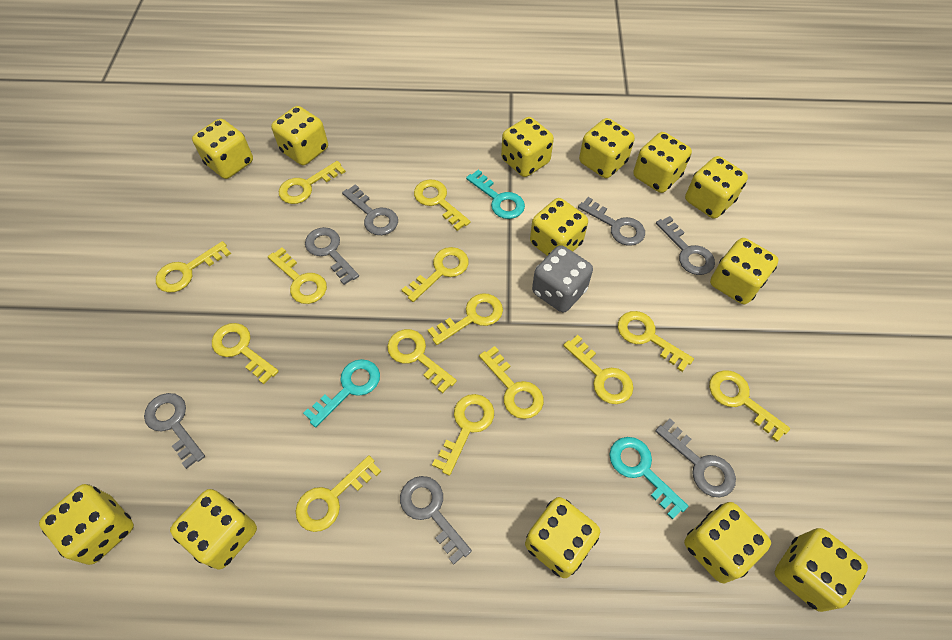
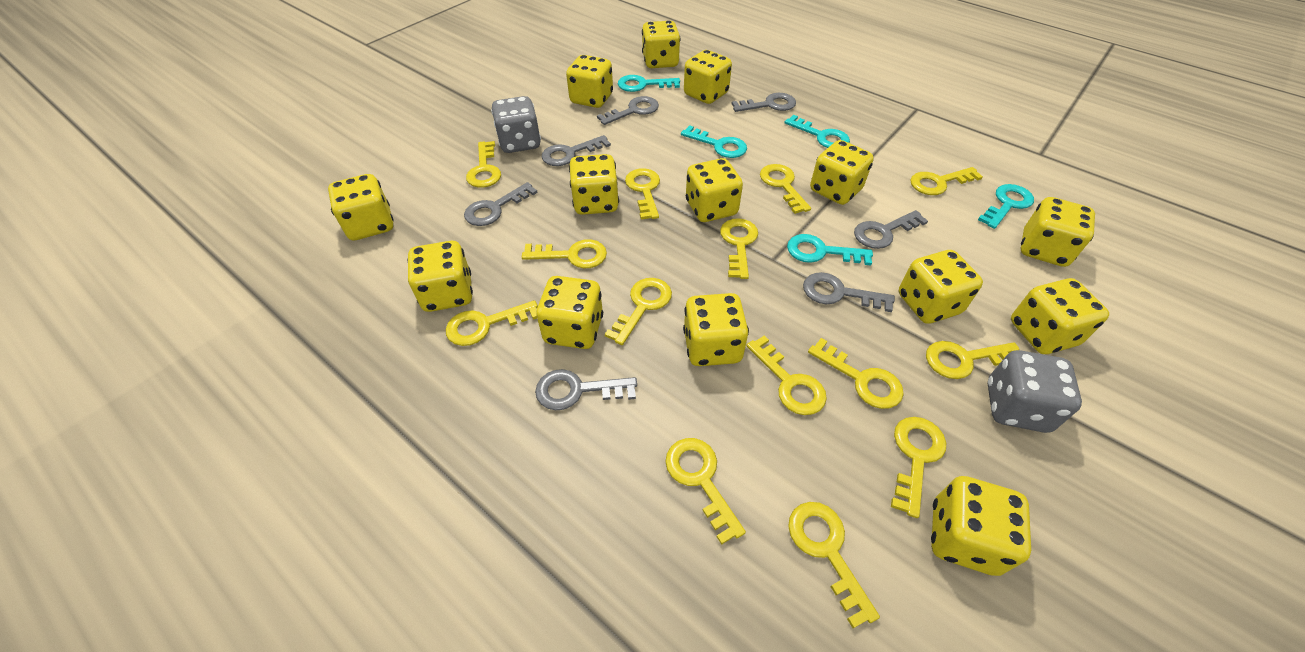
grey dice: [532,245,593,312] = 1 -> [491,96,541,153] [988,350,1082,433] = 2
turquoise key: [303,359,380,427] [466,170,525,219] [609,437,688,520] = 3 -> [618,75,680,92] [681,125,747,158] [784,115,850,148] [787,234,873,265] [978,184,1034,229] = 5
yellow dice: [39,484,134,565] [170,489,257,570] [192,119,253,179] [271,106,328,165] [501,117,554,177] [525,497,600,578] [530,198,588,256] [579,118,635,178] [633,132,692,193] [684,502,771,583] [685,156,748,219] [710,238,779,304] [774,528,868,612] = 13 -> [328,174,394,240] [407,241,473,312] [537,276,603,349] [566,55,613,108] [569,154,619,215] [642,21,680,68] [683,293,749,366] [684,50,732,104] [686,158,743,222] [810,140,874,205] [899,250,983,324] [931,476,1031,576] [1011,278,1109,354] [1021,197,1095,267] = 14

